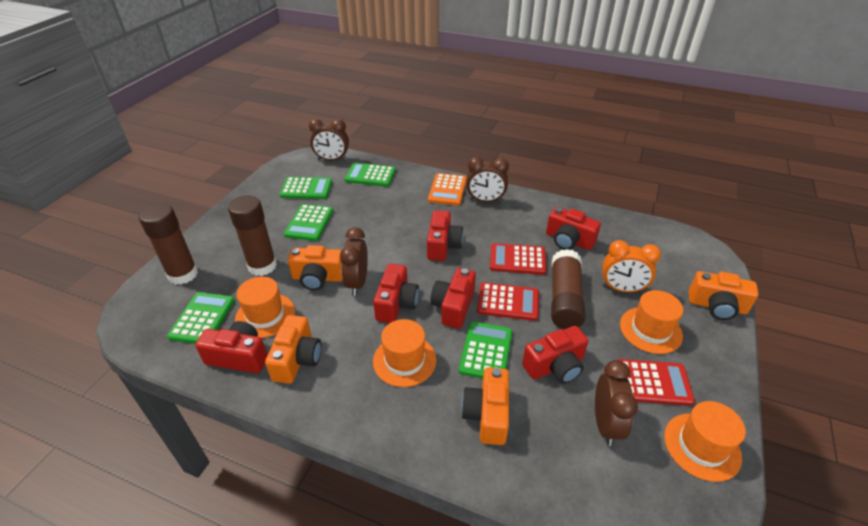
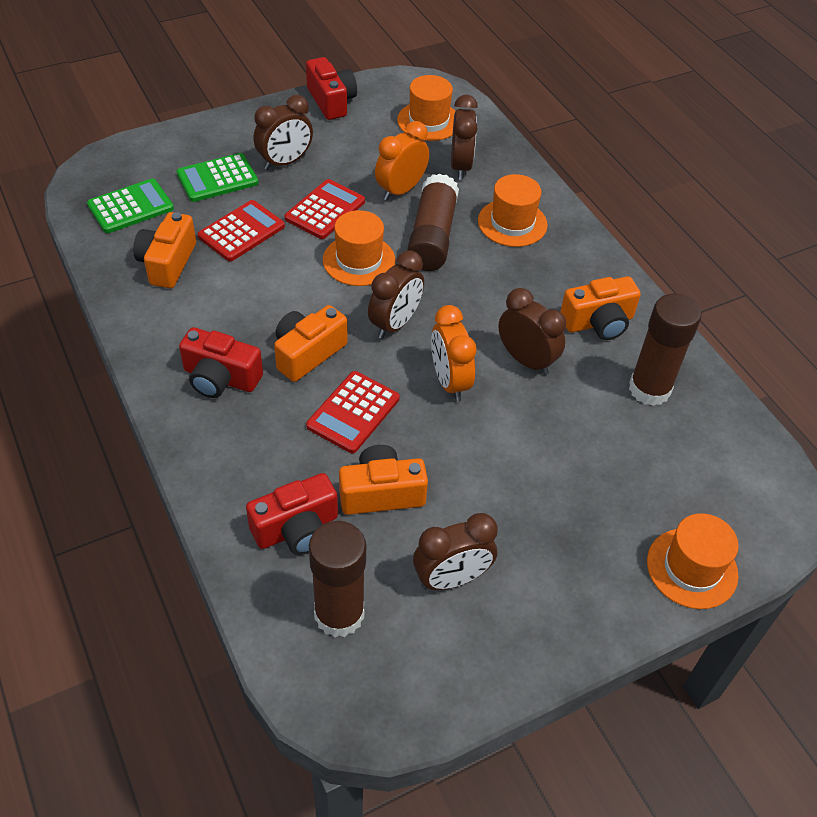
brown clock: [309,119,349,161] [340,227,368,296] [466,157,509,202] [595,360,638,446] = 4 -> [254,95,313,170] [368,250,424,339] [413,513,498,590] [451,95,478,180] [498,288,566,375] = 5
green calculator: [167,292,235,344] [279,177,332,199] [284,204,333,241] [345,163,396,187] [459,322,512,378] = 5 -> [87,179,174,233] [177,153,258,202] = 2
orange calculator: [428,173,467,205] = 1 -> none = 0
orange clock: [602,240,661,293] = 1 -> [375,121,429,201] [431,305,477,402] = 2
red camera: [195,321,267,373] [373,264,419,323] [427,210,464,261] [430,268,476,329] [522,326,589,384] [546,207,601,250] = 6 -> [179,327,263,398] [246,473,338,555] [306,57,357,120] = 3

